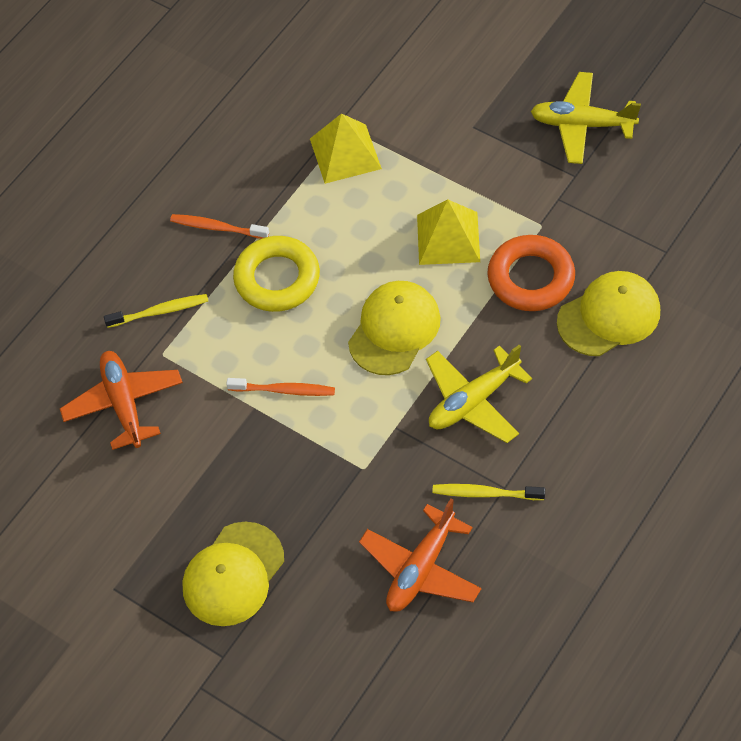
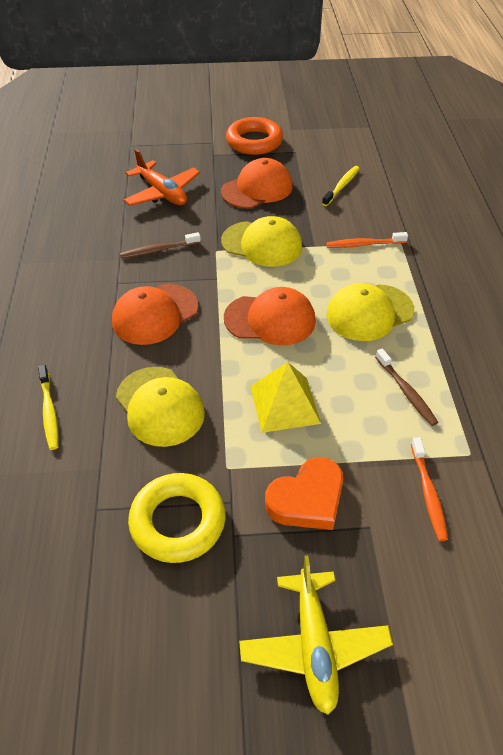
brown toothbrush: none = 0 -> [120,232,201,259] [375,348,438,426] = 2
orange cap: none = 0 -> [112,284,198,345] [221,158,293,208] [224,287,316,345] = 3
orange heart: none = 0 -> [265,457,343,530] = 1
orange plane: [60,351,183,450] [359,499,481,612] = 2 -> [123,149,200,206] = 1
yellow plane: [426,345,532,443] [530,72,641,164] = 2 -> [239,555,393,715] = 1
yellow pyramid: [310,113,382,184] [417,199,480,265] = 2 -> [250,362,321,433] = 1

